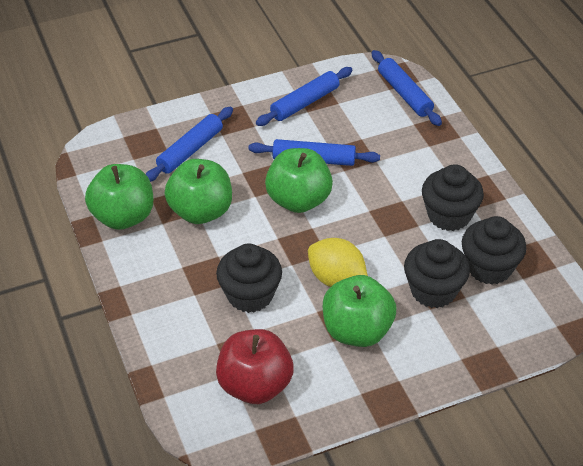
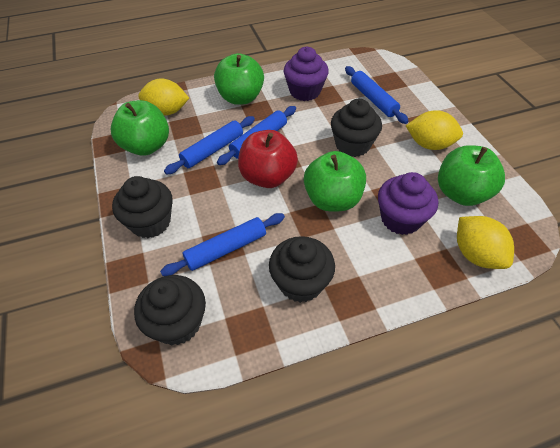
purple cupcake: none = 0 -> [284,47,329,101] [378,172,438,235] = 2
yellow lemon: [308,238,368,287] = 1 -> [138,78,189,116] [406,110,463,150] [457,216,514,269] = 3

